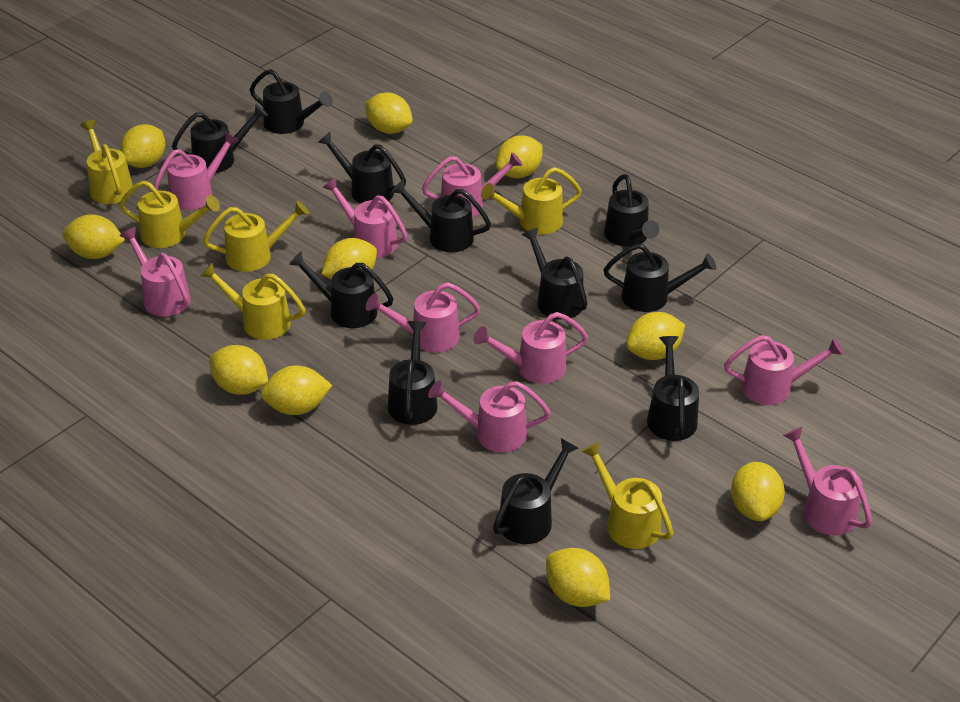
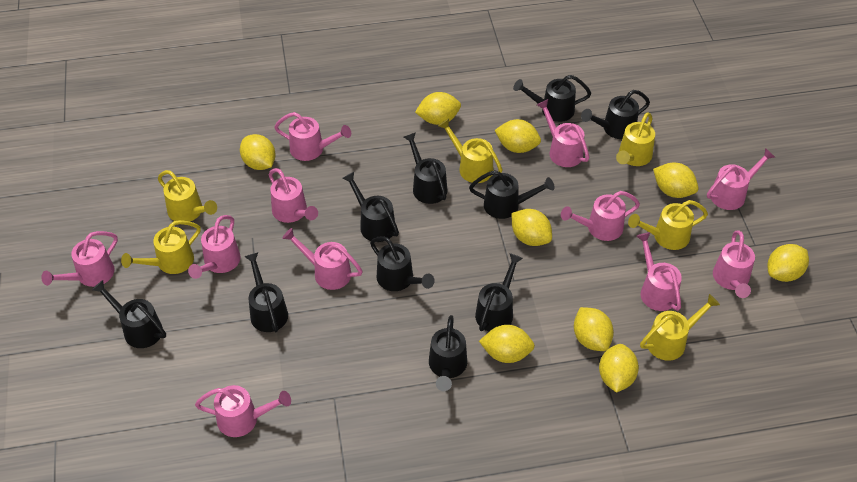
black watering can: [172,104,268,173] [250,69,333,134] [289,251,393,328] [318,132,406,204] [388,321,438,425] [391,180,491,252] [493,438,579,544] [522,228,588,320] [603,244,716,312] [604,174,659,247] [647,336,699,441] = 11 -> [92,280,166,348] [244,252,288,332] [342,172,399,242] [370,236,435,291] [404,132,447,204] [429,315,467,391] [469,170,555,219] [475,253,523,331] [513,75,591,122] [581,90,650,139] = 10
pink watering can: [120,227,191,316] [154,131,239,210] [322,178,407,258] [366,282,480,353] [422,152,523,217] [428,380,551,452] [474,312,588,384] [724,335,844,405] [783,427,872,536] = 9 -> [41,231,118,287] [188,215,241,279] [195,385,291,437] [268,168,318,223] [274,112,351,161] [282,228,363,290] [537,99,590,167] [561,191,640,241] [637,232,682,311] [707,148,775,210] [713,231,755,298] = 11
yellow lemon: [62,214,125,259] [120,124,165,168] [209,345,268,395] [261,365,332,415] [322,238,377,279] [365,93,413,134] [496,135,543,178] [546,548,610,607] [626,312,685,360] [731,462,785,521] = 10 -> [240,134,276,170] [415,92,461,125] [479,325,535,363] [495,119,541,153] [512,209,552,246] [574,307,614,351] [599,344,639,393] [653,163,698,198] [768,244,809,282] = 9

